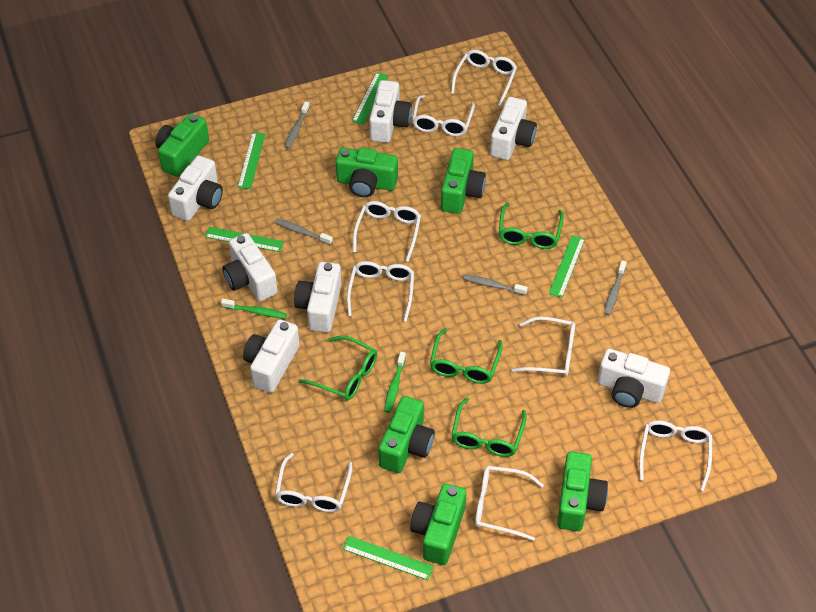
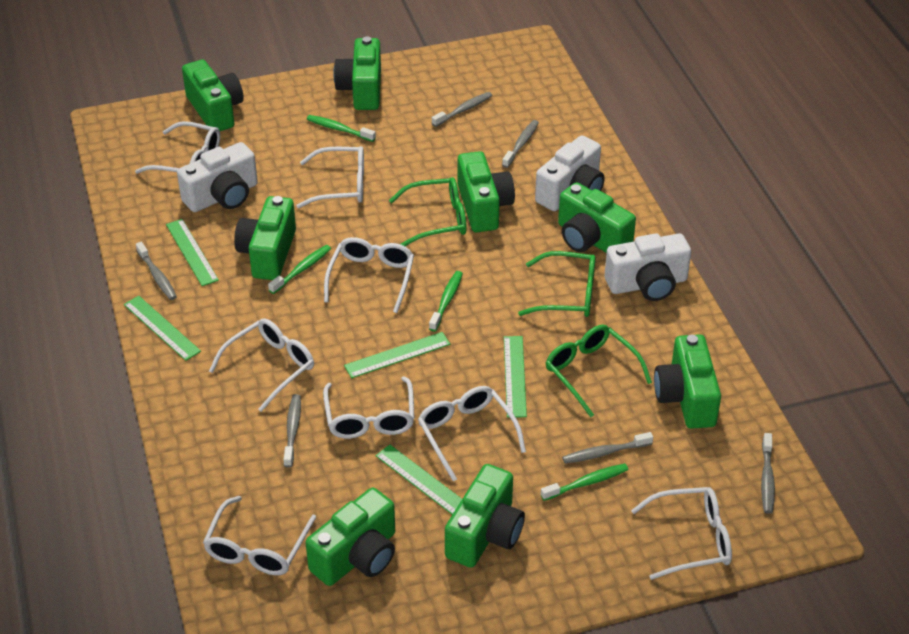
green camera: [155,113,209,177] [336,148,398,197] [379,396,435,473] [410,484,466,565] [441,148,486,214] [557,451,608,531] = 6 -> [182,60,244,131] [234,196,296,280] [306,488,395,586] [333,37,381,110] [445,464,525,568] [458,151,515,232] [558,182,636,253] [654,334,721,429] = 8
green glasses: [299,336,377,400] [430,329,503,384] [451,398,527,457] [499,203,564,249] = 4 -> [389,177,467,246] [518,251,596,317] [546,325,652,417] = 3
green toothbrush: [221,299,287,319] [384,352,406,413] = 2 -> [268,245,331,294] [307,115,376,142] [429,271,463,331] [541,464,628,501] = 4
grey toothbrush: [274,219,333,245] [285,101,310,149] [463,274,528,295] [604,260,627,315] = 4 -> [136,242,177,300] [283,394,301,467] [432,92,492,127] [502,120,539,168] [562,432,653,464] [761,433,775,514] = 6
white camera: [168,155,223,221] [222,233,277,301] [243,319,300,393] [294,262,342,333] [369,80,412,143] [490,97,537,160] [598,349,670,408] = 7 -> [177,142,258,212] [535,135,605,211] [605,233,691,301] = 3

